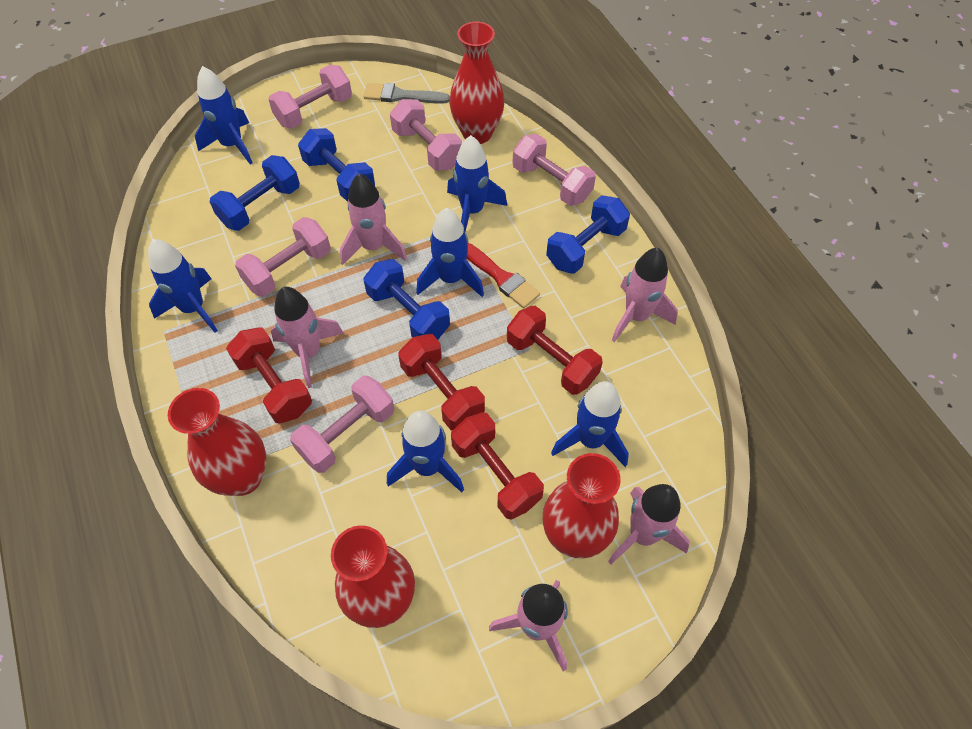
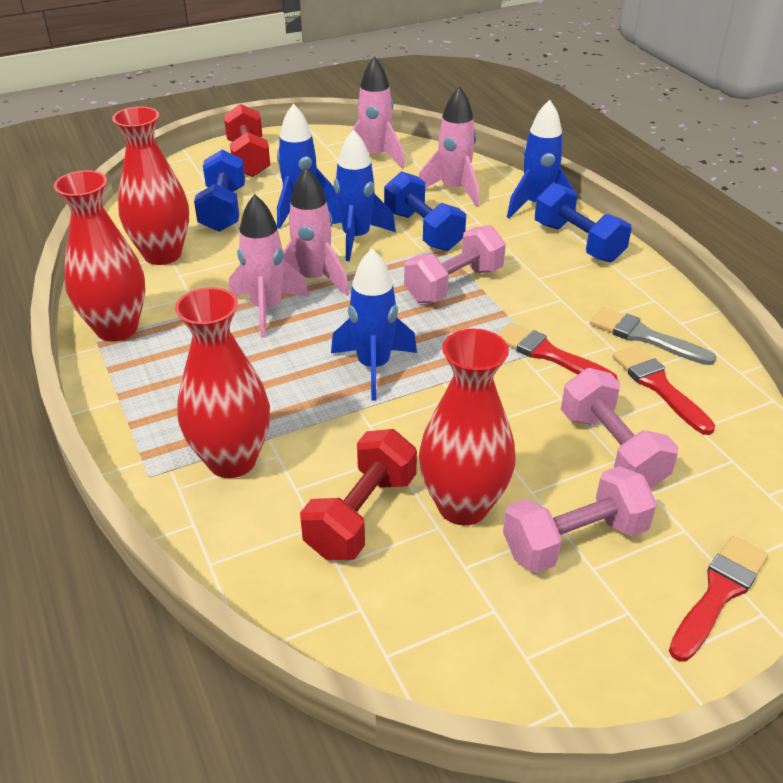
blue dumbbell: [210,155,300,231] [298,128,375,201] [364,259,450,340] [546,195,630,274] = 4 -> [194,149,245,232] [384,171,466,251] [535,183,632,262] = 3
blue rocket: [148,239,218,333] [195,66,253,164] [387,410,464,492] [416,208,484,297] [447,135,507,231] [551,381,629,467] = 6 -> [277,104,336,229] [328,129,396,261] [331,249,417,400] [507,100,576,218] = 4
pink dumbbell: [235,217,331,297] [268,65,352,129] [290,376,394,473] [390,99,462,171] [513,134,596,206] = 5 -> [404,225,506,303] [503,466,657,573] [561,368,679,489] = 3
pink rocket: [271,287,344,388] [340,173,407,265] [489,580,567,671] [608,484,690,564] [612,248,678,342] = 5 -> [229,194,309,338] [283,167,349,296] [350,56,405,168] [418,86,479,207] = 4
red brush: [467,243,540,308] = 1 -> [497,323,618,379] [613,345,715,435] [669,536,768,661] = 3
red dumbbell: [226,327,312,423] [398,334,485,431] [451,412,544,520] [507,306,603,395] = 4 -> [224,104,270,177] [300,429,417,560] = 2

